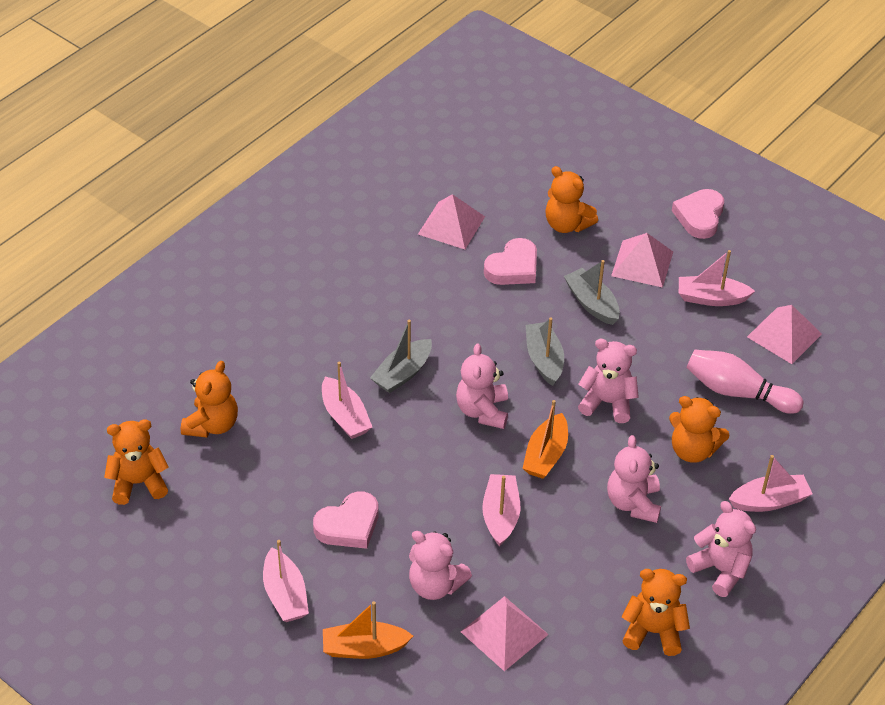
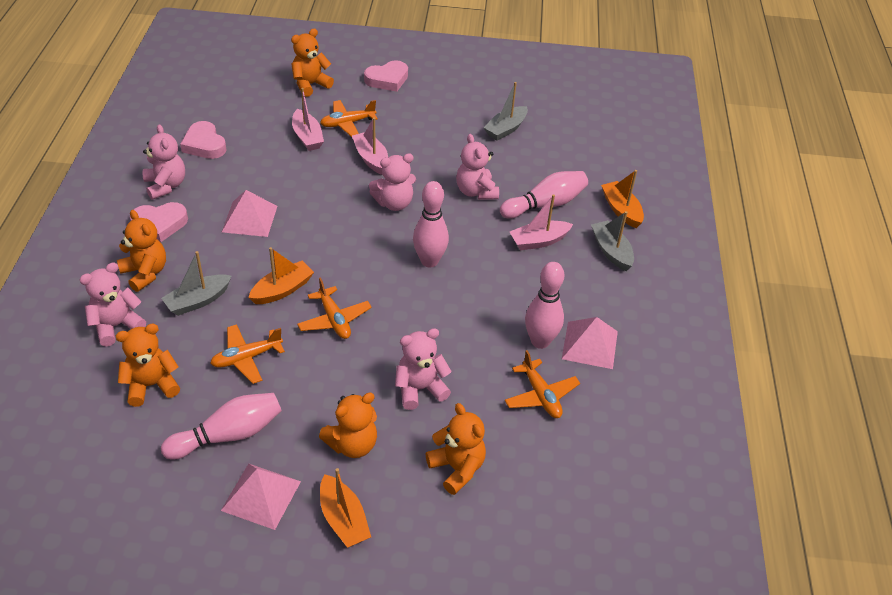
orange boat: [323,601,413,659] [522,400,568,479] = 2 -> [248,247,314,304] [320,468,371,548] [601,170,644,228] = 3
orange plane: none = 0 -> [210,324,285,384] [297,277,372,339] [320,100,378,137] [505,350,580,418] = 4
pink boat: [263,540,309,622] [322,362,372,439] [482,474,521,547] [679,250,755,306] [729,455,812,512] = 5 -> [292,88,324,151] [352,118,388,175] [510,194,573,250] = 3
pink bowling pin: [686,349,803,414] = 1 -> [161,393,282,460] [413,181,449,267] [500,171,588,219] [525,262,564,349] = 4
pink pyramid: [418,194,485,249] [461,596,549,671] [611,233,673,288] [747,305,822,364] = 4 -> [221,464,301,530] [222,190,277,237] [562,317,618,369] = 3

